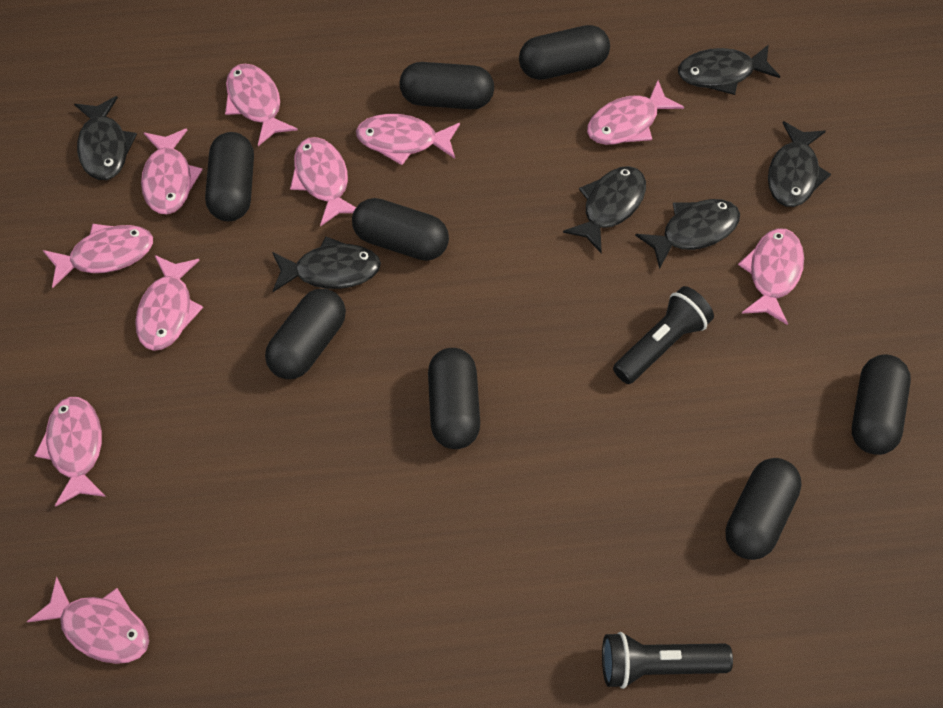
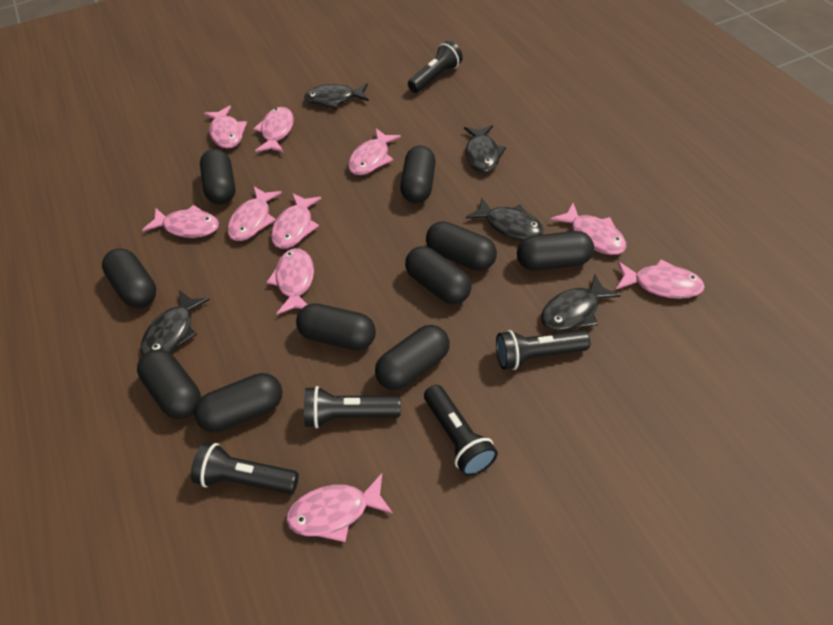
black capsule: [205,132,254,221] [265,289,346,379] [352,198,449,261] [400,62,494,109] [428,348,480,449] [519,25,610,80] [725,458,802,560] [852,355,911,455] = 8 -> [102,248,156,308] [137,349,201,419] [194,373,282,433] [200,149,236,204] [296,303,376,351] [375,325,450,390] [400,145,436,203] [405,246,472,304] [426,221,497,271] [517,231,594,271] = 10
black fish: [74,96,137,180] [272,236,381,292] [563,166,646,253] [635,199,740,269] [678,44,780,95] [768,121,831,207] = 6 -> [140,290,209,356] [304,83,369,109] [464,125,506,173] [466,198,544,240] [541,274,621,331] = 5
black flashlight: [602,632,733,689] [613,286,714,384] = 2 -> [191,443,299,494] [304,386,401,429] [408,41,463,93] [424,385,498,476] [496,330,590,370] = 5

